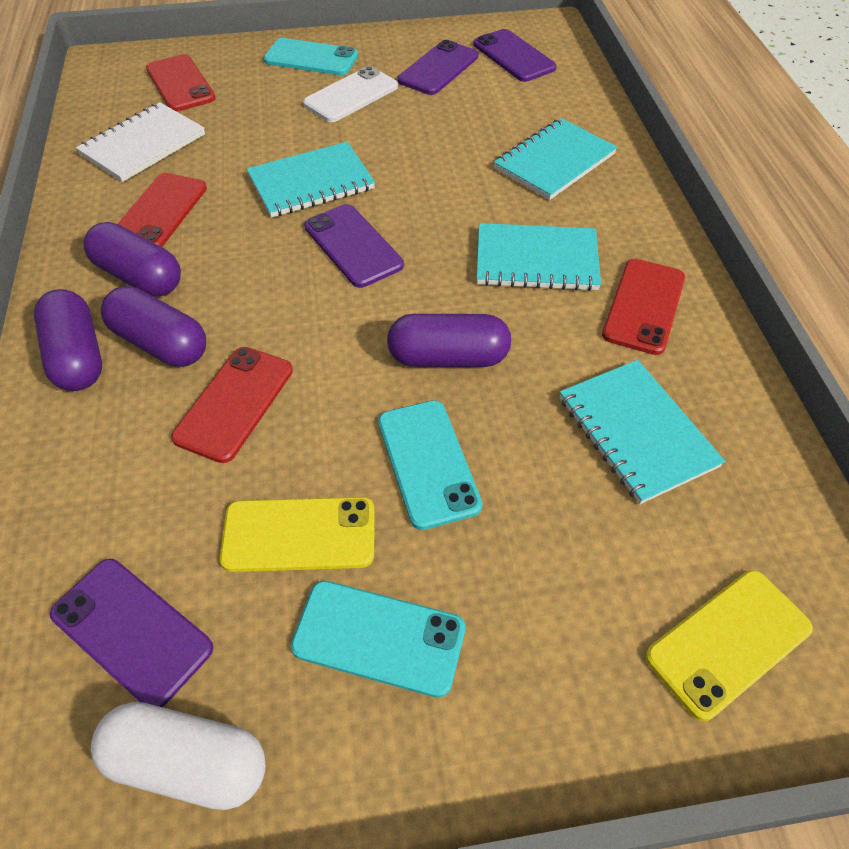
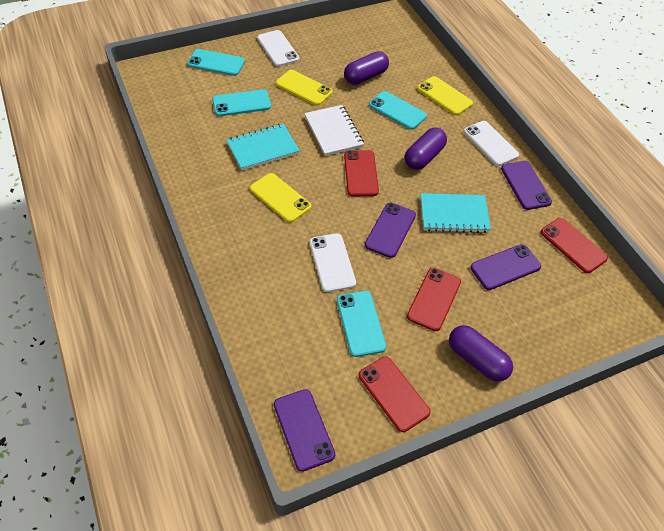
purple capsule: [34,289,102,391] [83,222,181,296] [101,286,206,367] [387,314,511,367] = 4 -> [344,51,389,85] [405,128,447,170] [449,325,513,382] = 3
turquoise notebook: [247,142,375,218] [477,223,601,291] [494,118,617,200] [560,360,725,504] = 4 -> [227,124,300,170] [420,193,491,233] = 2
turquoise phone: [264,38,358,75] [291,581,466,698] [378,400,482,530] = 3 -> [187,49,245,76] [212,89,271,116] [337,291,386,357] [369,91,427,130] = 4
white capsule: [91,702,266,810] = 1 -> none = 0
white phone: [303,66,398,122] = 1 -> [257,30,299,67] [310,233,356,292] [464,121,519,166] = 3
yellow phone: [220,497,375,572] [645,570,813,721] = 2 -> [250,173,311,222] [276,70,333,105] [417,76,473,115] = 3

